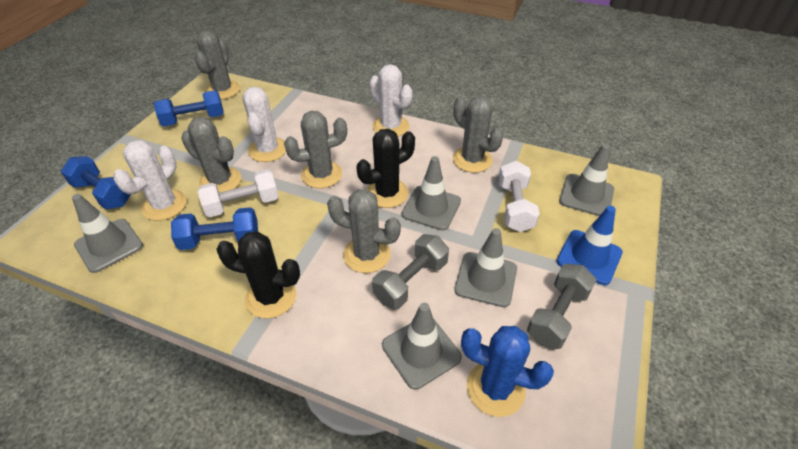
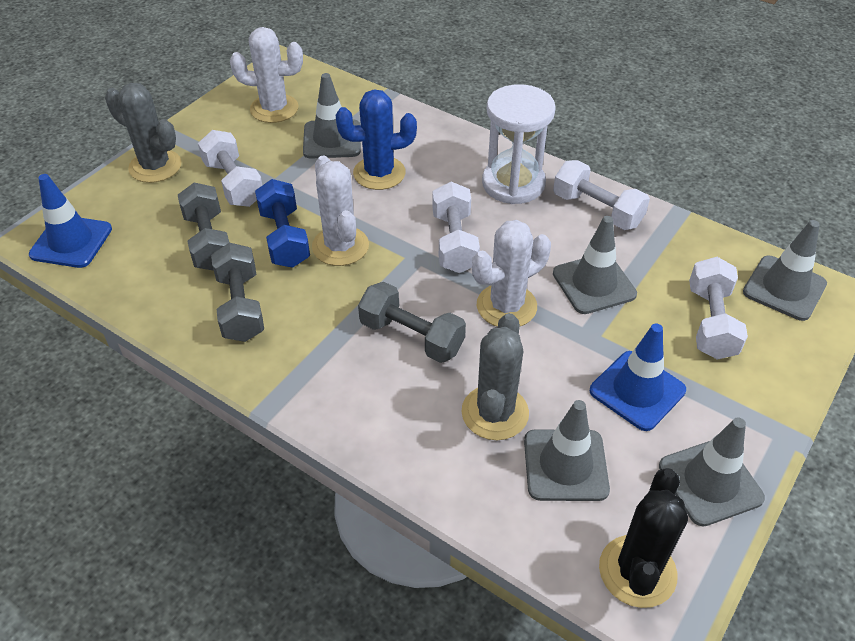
black cactus: [216,231,300,319] [356,129,415,208] = 2 -> [599,468,688,608] = 1
blue dumbbell: [60,156,131,209] [154,90,224,126] [171,207,258,250] = 3 -> [255,179,310,268] = 1
blue traffic cone: [556,206,623,285] = 1 -> [29,174,112,268] [590,324,686,431] = 2
grey cactus: [181,117,241,193] [195,30,240,99] [284,111,347,188] [327,189,401,273] [453,96,503,173] = 5 -> [105,83,181,183] [461,313,529,440] = 2
grey dumbbell: [372,234,449,309] [527,264,597,349] = 2 -> [178,182,229,271] [211,243,264,342] [358,282,466,363] = 3
white dumbbell: [198,169,279,217] [498,161,540,232] = 2 -> [198,130,262,207] [432,182,480,273] [553,160,650,230] [689,257,748,360] = 4
white hourglass: none = 0 -> [482,84,556,204] = 1

